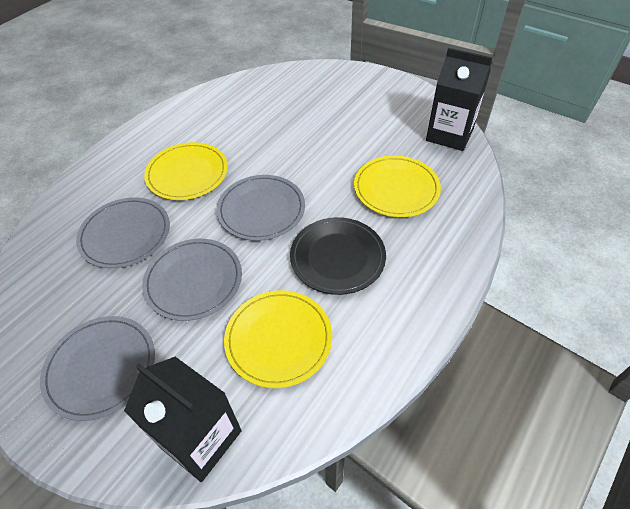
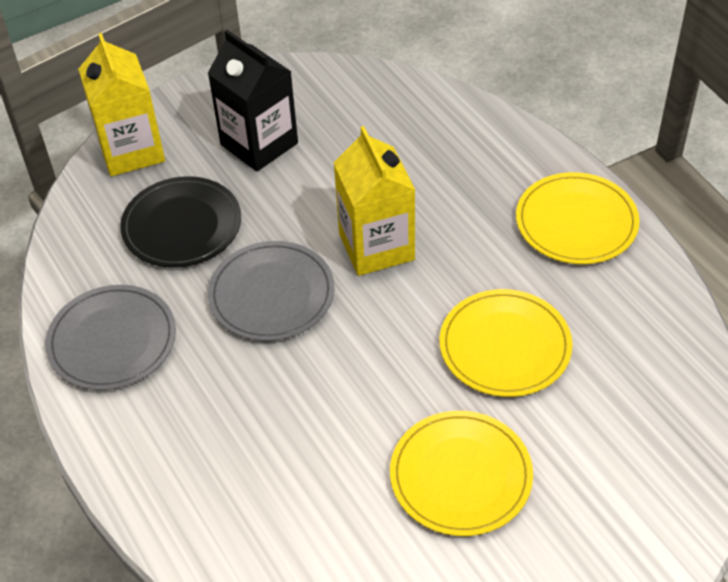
black carton: [124,357,242,482] [426,48,493,151] = 2 -> [208,30,298,171] = 1
grey plate: [40,316,155,421] [76,197,170,268] [142,239,242,321] [217,175,305,241] = 4 -> [45,285,176,390] [208,241,335,341] = 2
yellow carton: none = 0 -> [78,33,165,176] [334,126,415,276] = 2

